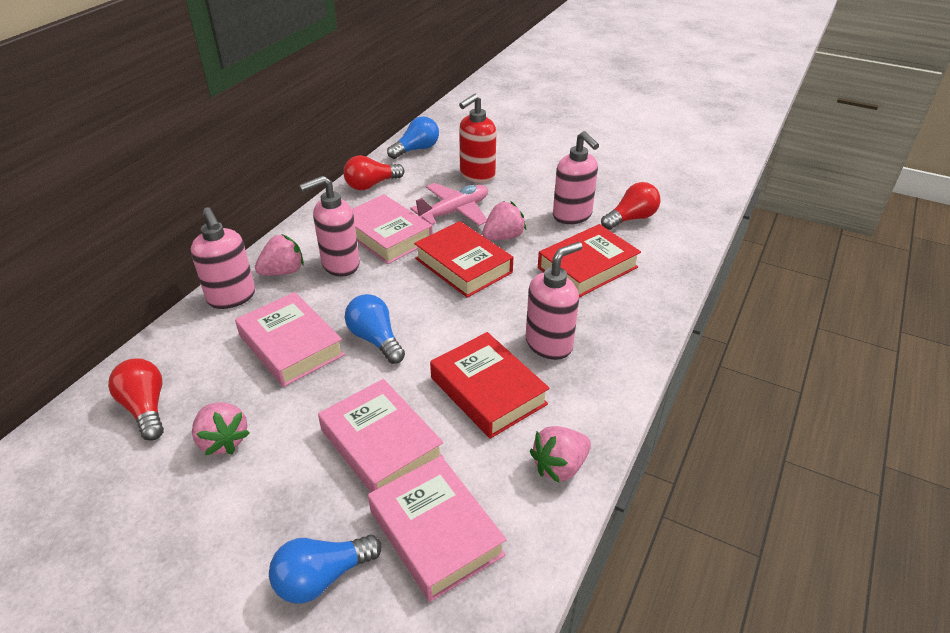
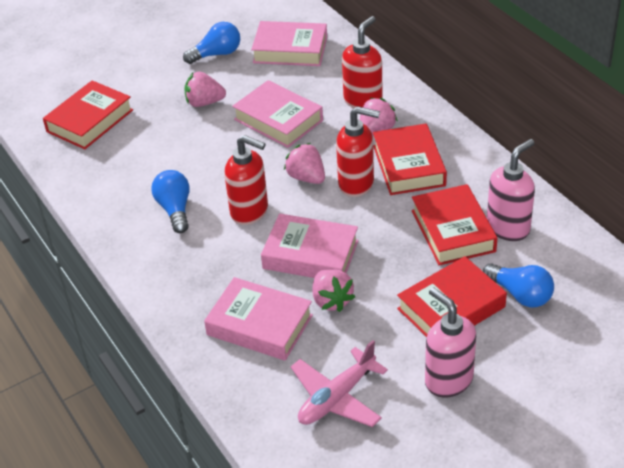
pink soap dispenser: [191,207,255,309] [300,176,360,277] [526,242,583,360] [553,131,599,224] = 4 -> [425,287,476,397] [487,139,535,241] = 2
red book: [414,221,513,298] [430,332,550,439] [538,224,641,298] = 3 -> [43,80,133,149] [373,124,447,195] [397,256,507,337] [412,184,498,265] = 4
red light bulb: [108,358,164,441] [343,155,404,190] [601,182,661,230] = 3 -> none = 0
red soap dispenser: [459,94,496,183] = 1 -> [224,135,268,225] [336,106,380,197] [342,16,383,108] = 3

